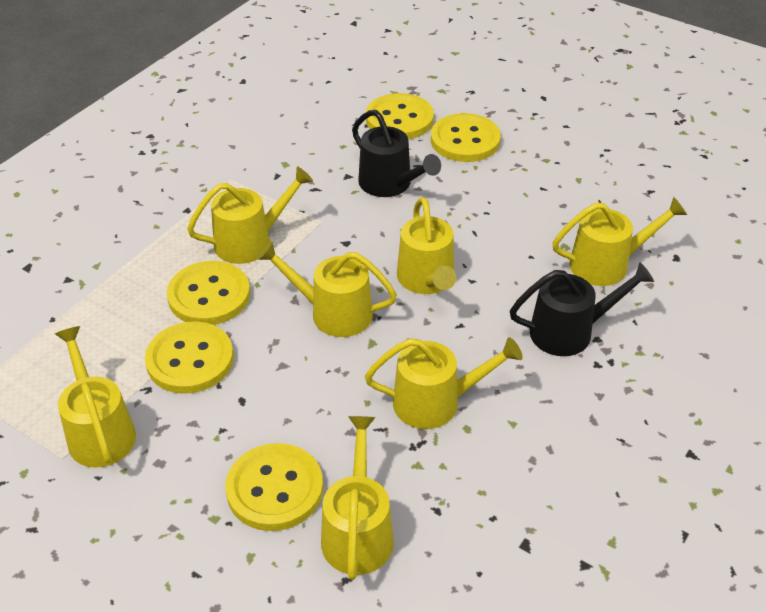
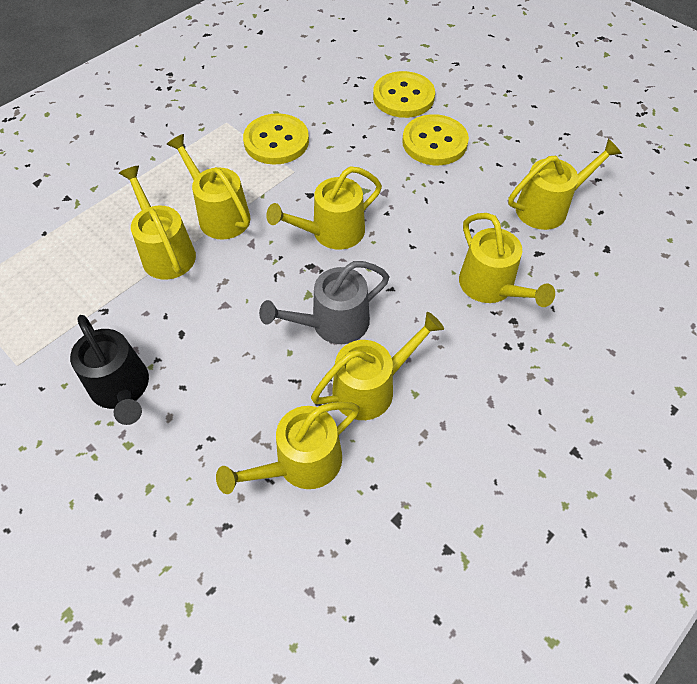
black watering can: [352,110,441,197] [510,262,654,356] = 2 -> [70,315,149,425] = 1
grey watering can: none = 0 -> [259,261,390,344] = 1
yellow button: [145,321,234,394] [167,261,250,325] [225,443,323,531] [366,93,434,139] [431,113,501,162] = 5 -> [243,113,309,165] [373,71,435,118] [402,114,469,165] = 3

